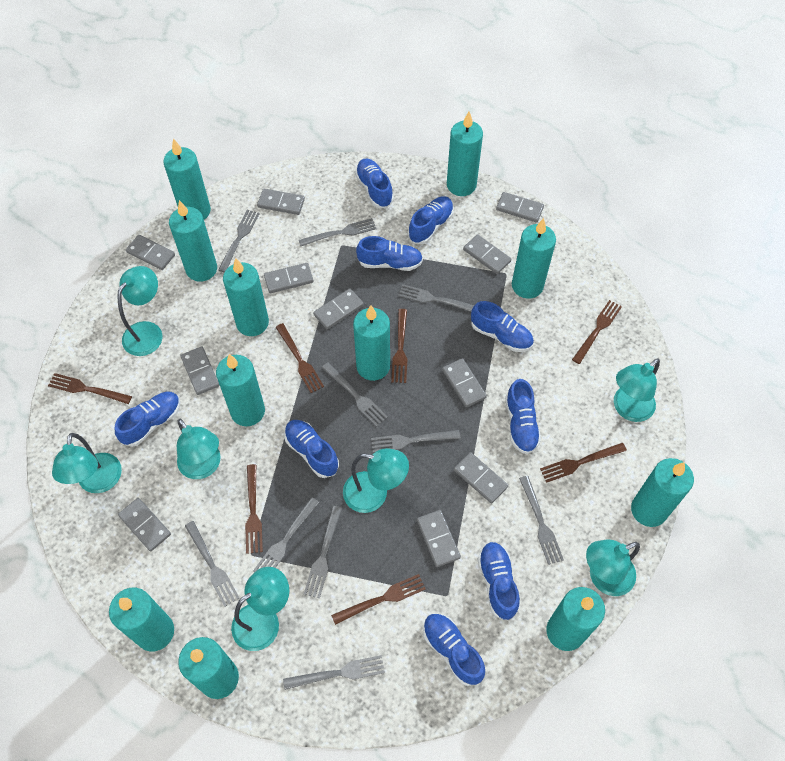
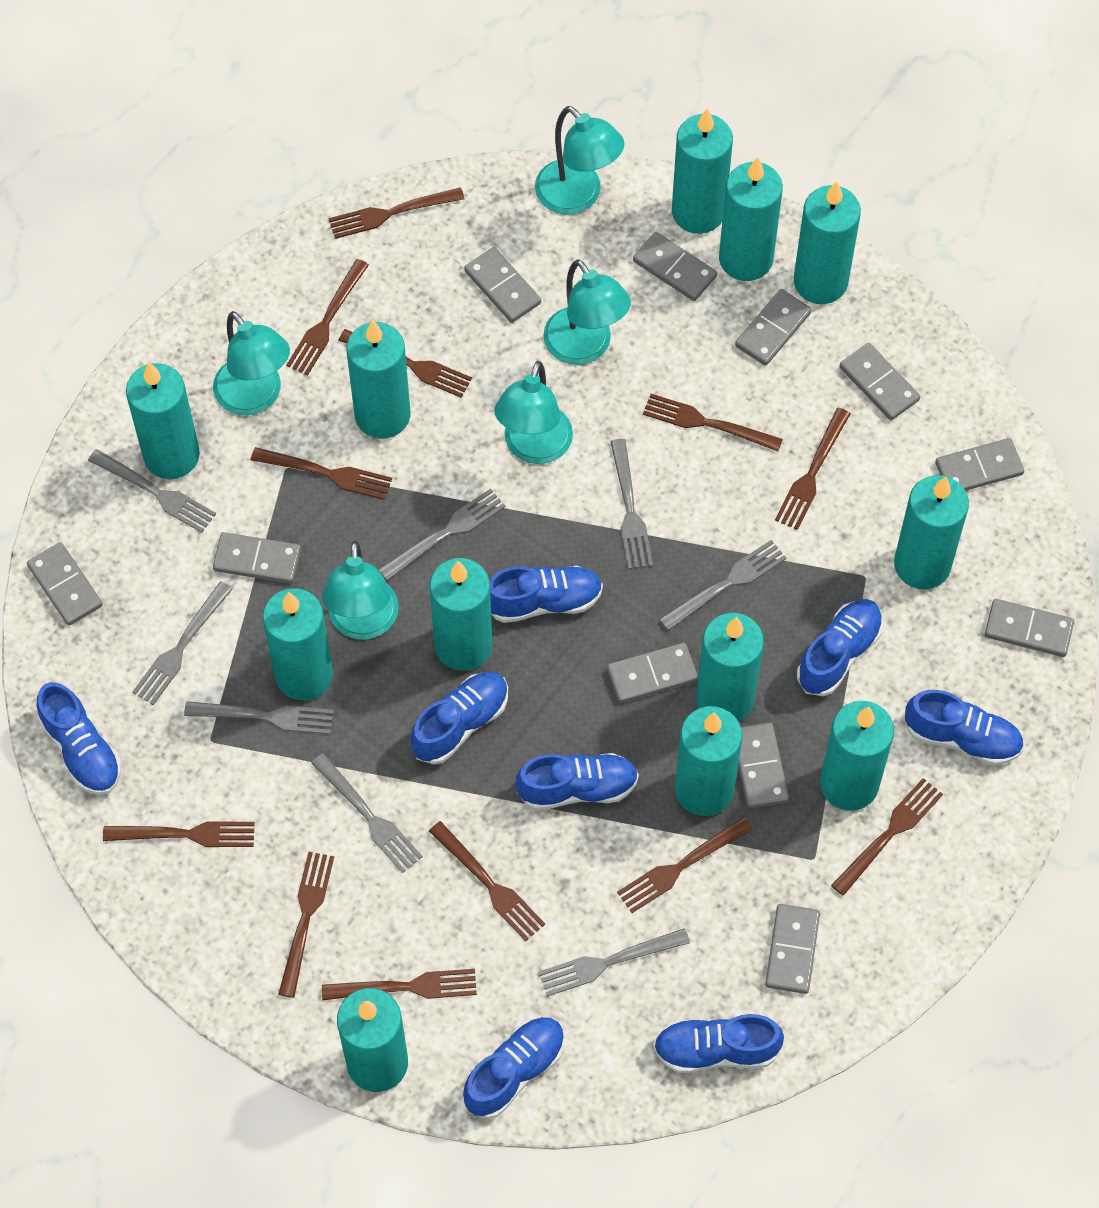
blue shoe: [115,392,180,447] [284,420,339,478] [355,158,394,208] [356,236,423,271] [408,196,454,244] [423,613,485,686] [471,301,534,352] [478,542,520,620] [505,379,541,454] = 9 -> [37,682,121,795] [410,672,508,764] [463,1017,564,1119] [490,566,603,623] [515,753,639,810] [653,1014,784,1073] [797,599,883,696] [905,690,1024,765] = 8
brown fork: [48,373,132,404] [245,464,263,554] [276,323,324,393] [331,574,426,625] [391,309,407,383] [540,443,627,483] [572,300,622,364] = 7 -> [103,821,255,847] [251,447,392,500] [278,852,334,998] [286,259,369,375] [322,969,477,1000] [329,187,465,239] [338,329,472,398] [429,821,545,941] [617,817,753,913] [643,394,783,451] [775,408,851,530] [831,778,943,896] = 12
grey fork: [185,521,239,607] [218,210,260,272] [253,497,319,572] [283,655,385,690] [299,218,377,246] [304,506,342,598] [322,362,388,427] [371,430,460,453] [398,284,475,312] [519,476,564,565] = 10 -> [88,449,216,533] [132,581,233,705] [184,701,333,734] [311,753,423,873] [379,488,506,581] [539,928,690,996] [610,439,653,569] [659,540,786,631] = 8
turquoise candle: [109,588,174,652] [163,138,211,220] [169,200,217,282] [178,637,239,699] [216,354,265,426] [223,258,269,336] [353,305,390,381] [447,112,483,196] [512,218,556,299] [546,587,605,651] [631,458,694,527] = 11 -> [126,362,200,479] [262,588,333,700] [337,988,408,1092] [346,320,411,439] [430,558,493,671] [672,108,733,234] [675,706,742,816] [696,613,764,722] [719,157,783,281] [794,181,861,304] [820,701,894,811] [894,475,969,589] = 12
turquoise lamp: [52,433,122,493] [118,266,162,356] [177,419,221,479] [231,567,289,651] [343,448,409,513] [586,539,640,596] [614,358,660,422] = 7 -> [213,311,290,415] [322,541,399,640] [494,361,573,464] [535,106,625,215] [543,259,631,365] = 5

